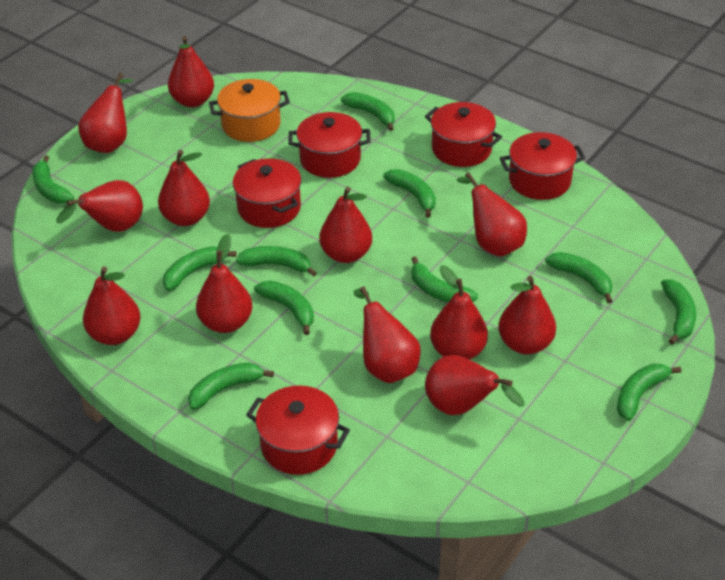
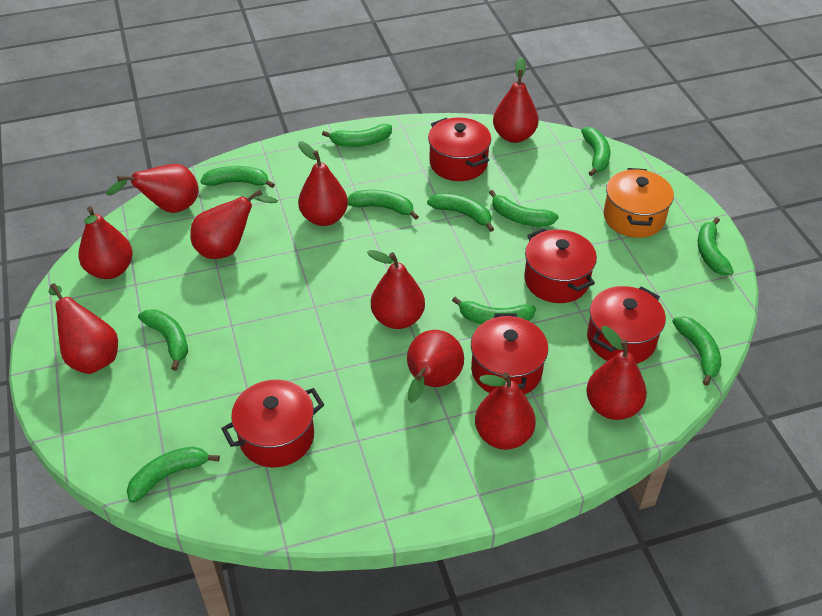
red pear: [56,180,143,232] [78,73,133,153] [83,266,141,345] [158,150,210,226] [168,36,214,107] [196,234,252,333] [319,187,372,263] [354,286,421,383] [425,355,524,415] [430,265,488,360] [457,172,527,257] [498,276,556,355] = 12 -> [49,283,118,374] [78,206,133,279] [106,164,199,213] [190,190,278,259] [298,141,348,226] [367,250,425,329] [407,330,464,403] [475,372,536,450] [493,57,539,143] [586,326,647,420] = 10

